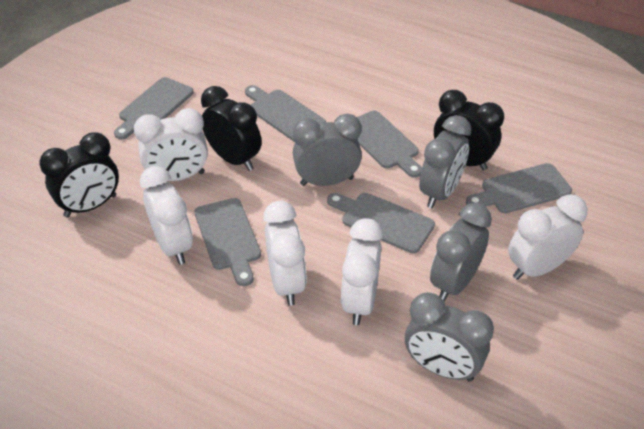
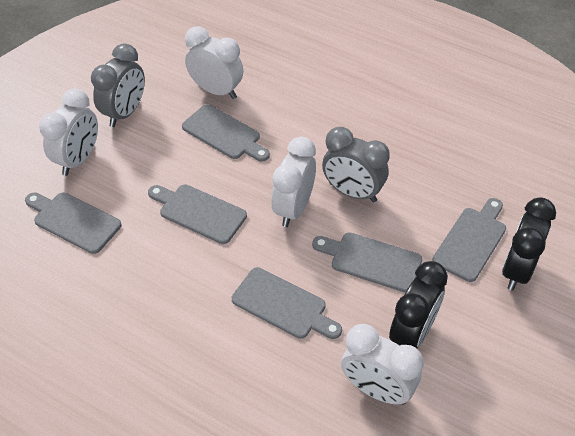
black clock: [39,132,119,217] [201,86,262,171] [434,90,504,171] = 3 -> [389,261,448,348] [502,197,556,291] = 2
grey clock: [293,114,362,186] [405,292,494,382] [419,115,471,208] [430,203,492,302] = 4 -> [91,43,145,127] [322,127,390,202] = 2
white clock: [134,108,208,181] [140,166,193,265] [263,201,307,306] [341,218,383,325] [508,194,587,280] = 5 -> [39,89,98,176] [185,27,243,99] [271,137,316,227] [341,324,424,405] = 4

